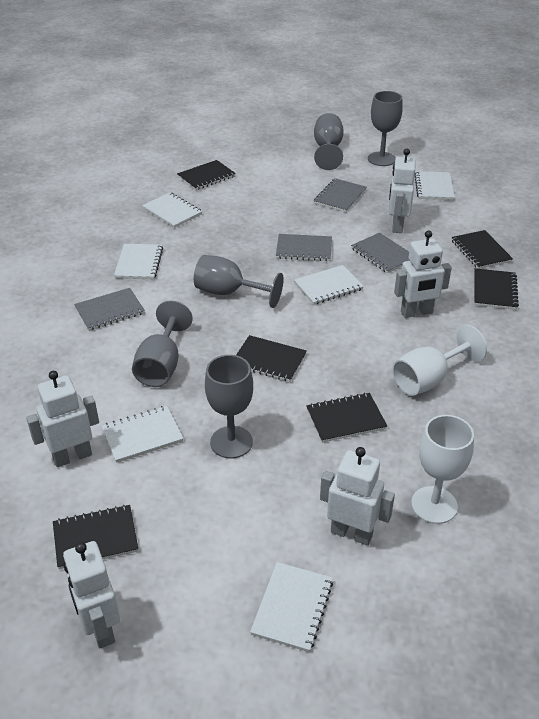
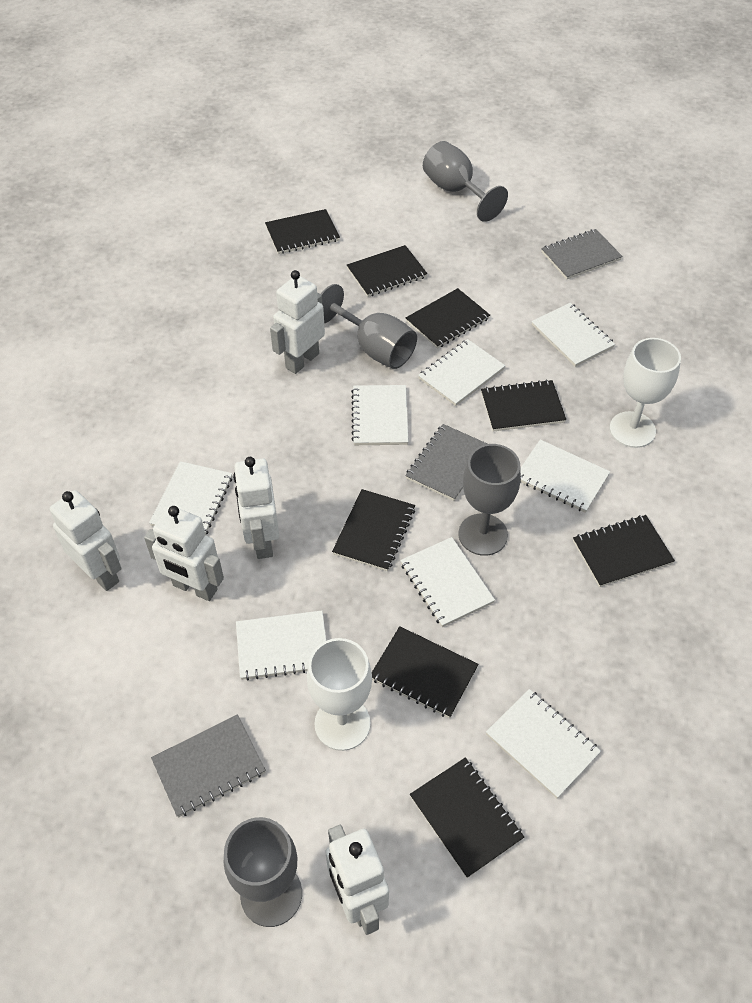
black notebook: [53,505,138,569] [177,160,236,190] [236,335,307,382] [306,393,387,443] [451,230,513,269] [474,268,519,310] = 6 -> [265,209,340,254] [332,489,415,571] [347,245,427,297] [372,626,479,718] [406,288,490,349] [410,757,524,878] [481,379,566,432] [573,515,675,587] = 8
grey goblet: [132,301,193,387] [194,255,284,308] [205,355,253,459] [314,113,344,170] [368,91,403,166] = 5 -> [224,817,302,927] [321,284,417,369] [423,141,508,222] [458,444,521,556] = 4
grey notebook: [74,288,145,331] [276,234,332,261] [314,178,366,212] [351,233,410,273] = 4 -> [151,715,266,818] [405,424,487,501] [541,229,623,280] = 3
white notebook: [101,406,184,463] [114,244,163,279] [142,192,202,228] [250,562,333,652] [294,265,364,305] [415,171,455,200] = 6 -> [149,461,232,535] [236,610,326,681] [351,385,409,445] [400,537,495,627] [418,339,505,406] [486,689,601,798] [520,440,610,513] [531,303,615,367] = 8

